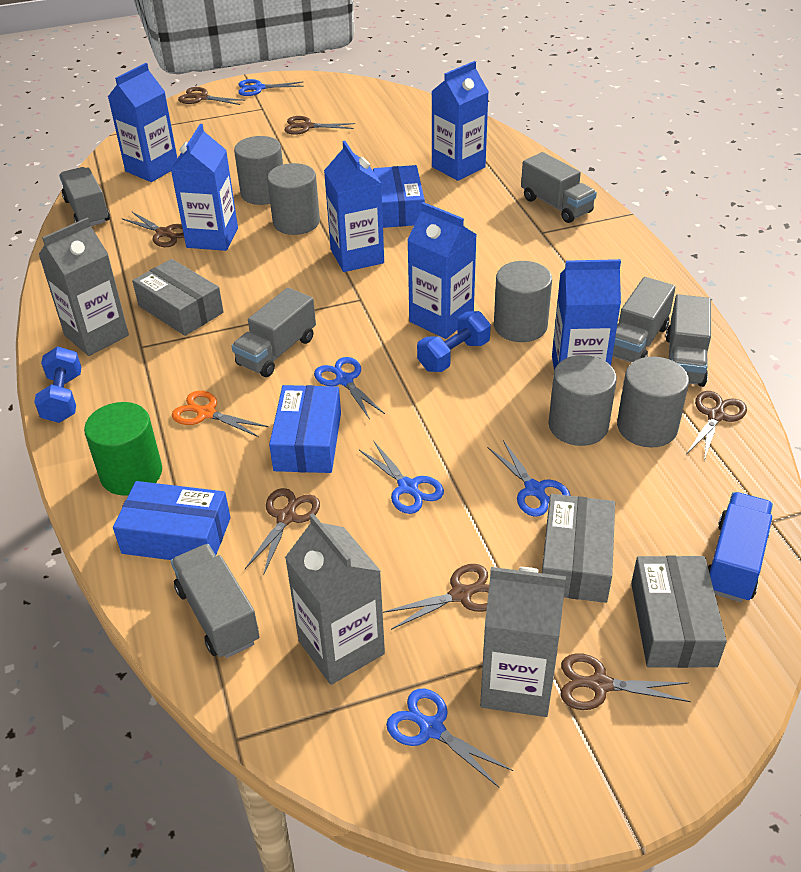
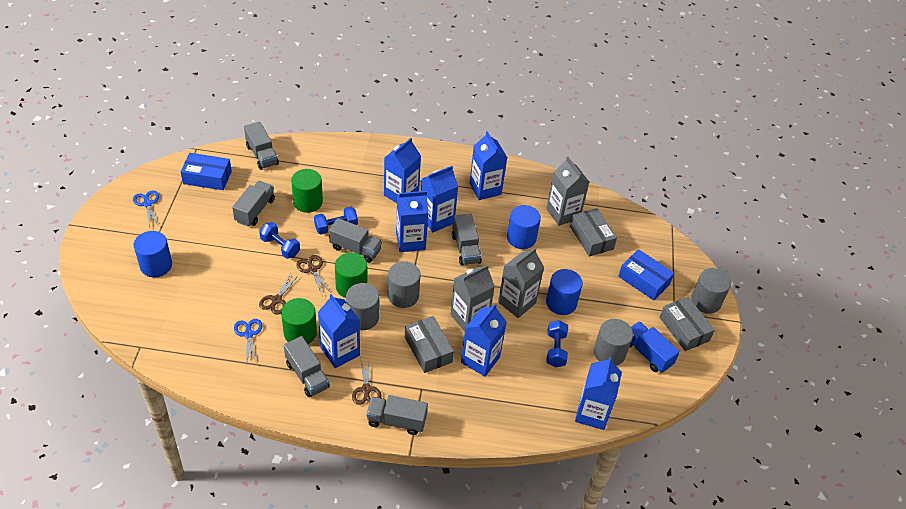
blue box: [113,481,231,560] [269,385,341,473] [373,165,425,228] = 3 -> [180,153,232,190] [618,249,674,300] = 2
blue carton: [108,63,177,182] [171,124,238,251] [324,141,384,272] [407,202,477,339] [431,61,489,181] [552,259,621,370] = 6 -> [318,294,360,368] [384,138,421,203] [396,191,428,252] [421,166,458,232] [461,304,507,377] [470,131,507,200] [575,357,622,430] = 7
blue cylinder: none = 0 -> [134,231,172,277] [507,205,541,249] [546,269,583,315] = 3
blue dumbbell: [34,346,81,423] [417,311,491,372] = 2 -> [259,222,300,259] [314,207,358,234] [546,320,568,367] = 3
blue scissors: [238,79,304,96] [314,357,385,419] [359,442,444,514] [386,688,513,787] [488,440,571,517] = 5 -> [133,191,159,228] [234,319,262,365] = 2
brown scissors: [121,211,184,247] [178,87,245,105] [245,488,320,576] [284,116,355,135] [383,564,489,630] [561,653,691,710] [687,391,747,461] = 7 -> [259,272,299,314] [296,255,331,294] [352,357,382,405] = 3
green cylinder: [84,402,162,496] = 1 -> [281,298,317,344] [291,169,323,213] [335,252,367,298] = 3
grey cylinder: [234,136,283,205] [267,163,320,235] [494,261,552,342] [549,355,617,446] [617,357,689,448] = 5 -> [346,283,379,330] [388,261,421,308] [594,319,633,366] [691,268,731,314] = 4
orange scissors: [172,391,268,437] = 1 -> none = 0

